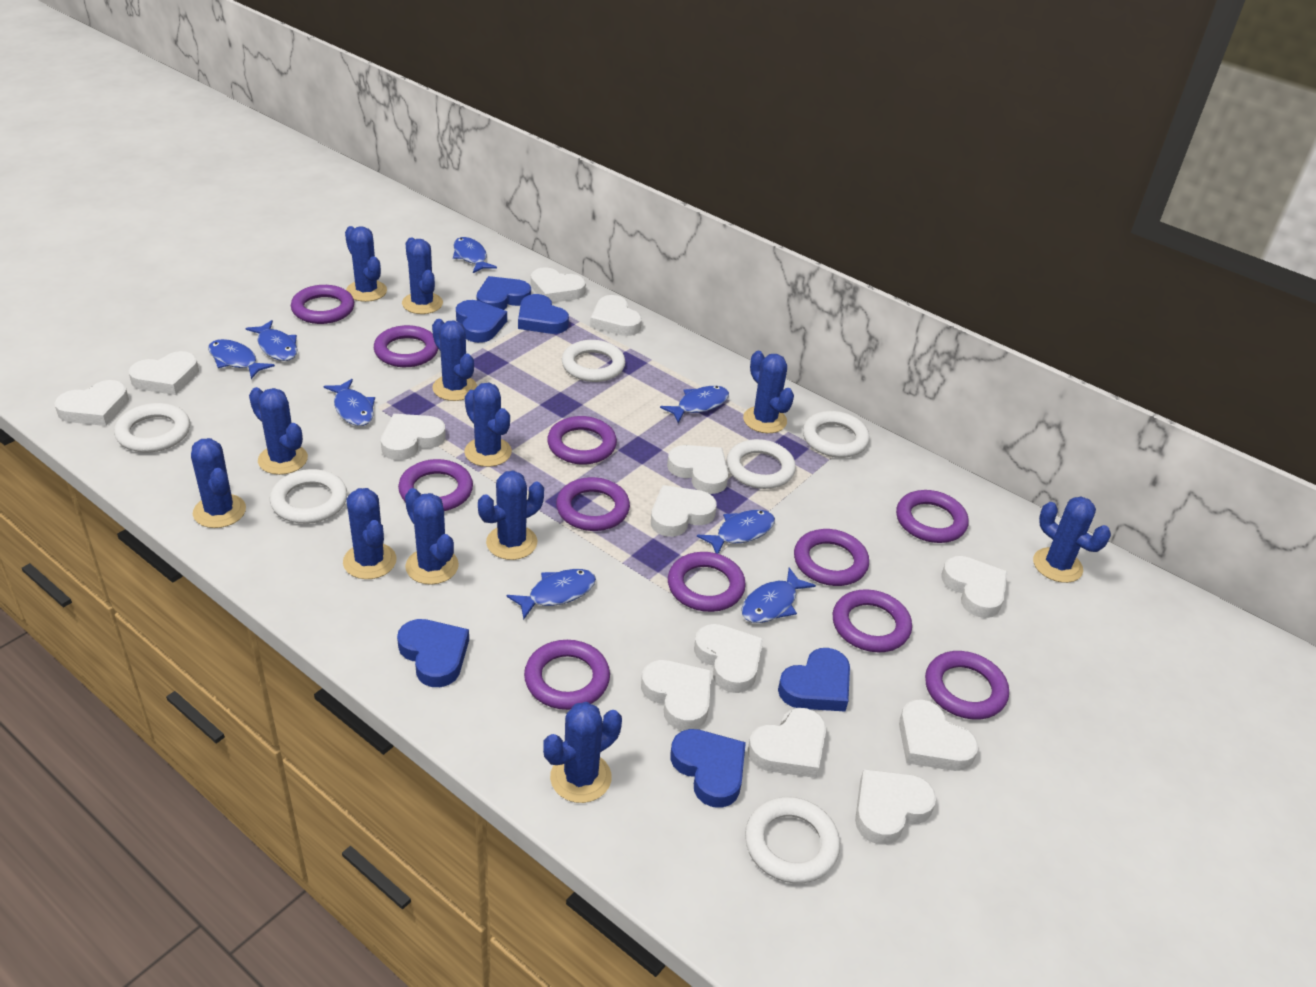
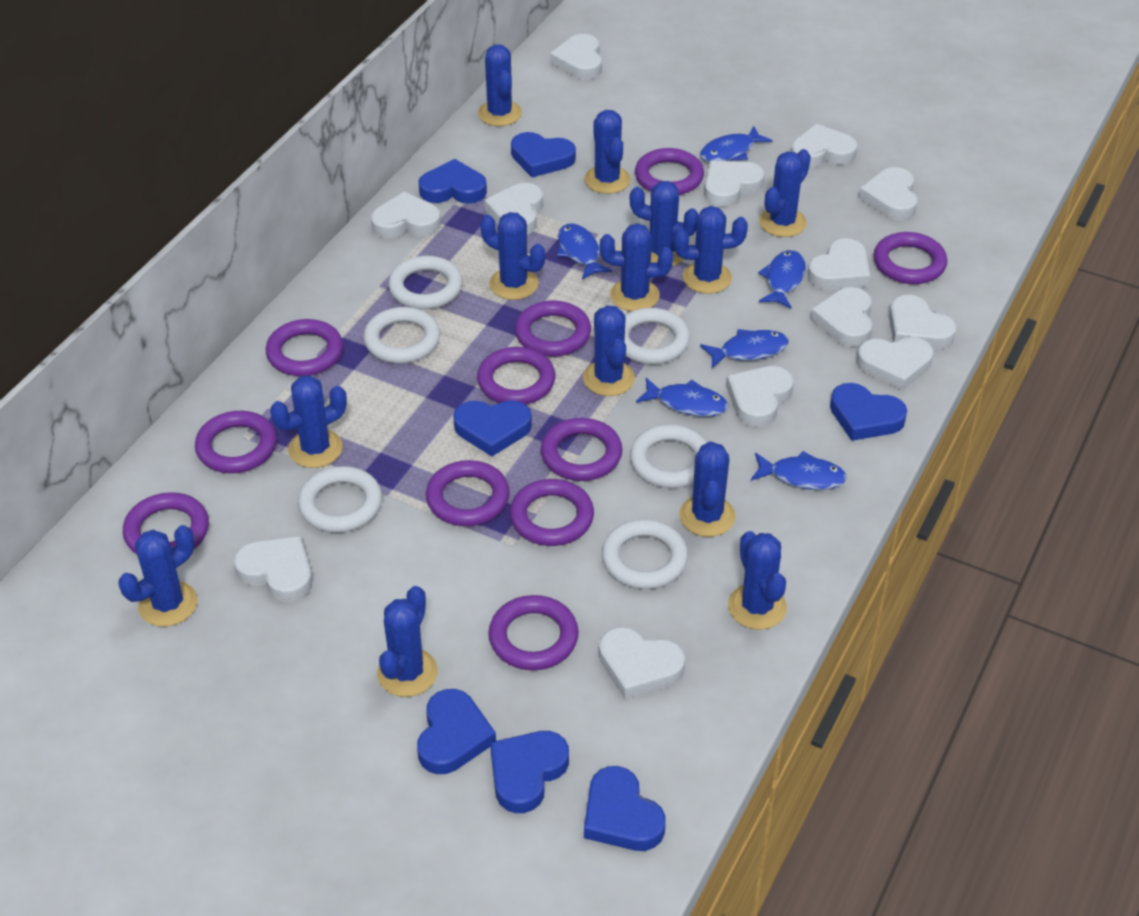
blue cactus: [191,438,246,528] [249,387,308,475] [343,488,397,579] [345,226,387,302] [402,238,443,314] [405,488,459,585] [432,319,477,401] [464,383,512,467] [478,470,544,560] [543,702,622,803] [743,351,794,433] [1033,496,1111,583] = 12 -> [119,525,198,627] [270,375,347,468] [377,586,438,697] [478,44,522,126] [480,212,545,300] [583,305,635,396] [584,110,631,194] [600,223,673,311] [630,181,699,266] [674,206,748,294] [679,441,736,537] [728,531,787,630] [759,149,811,237] = 13
blue fish: [208,339,275,379] [245,320,297,361] [323,379,375,426] [453,237,497,273] [507,569,596,619] [660,386,729,423] [697,510,775,554] [741,568,816,623] = 8 -> [557,223,613,280] [636,378,728,417] [700,126,773,162] [700,329,789,368] [751,451,847,490] [758,250,806,309] = 6
blue heart: [397,619,469,687] [456,300,507,343] [477,276,531,310] [518,294,569,334] [670,729,746,808] [778,648,850,712] = 6 -> [417,689,496,774] [418,159,487,204] [453,400,532,456] [490,731,569,813] [511,132,576,177] [584,766,666,851] [830,383,907,441] = 7

